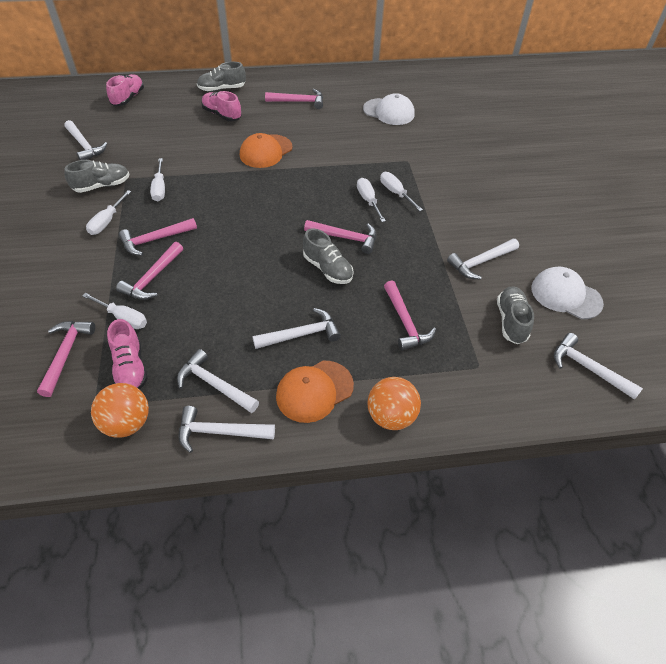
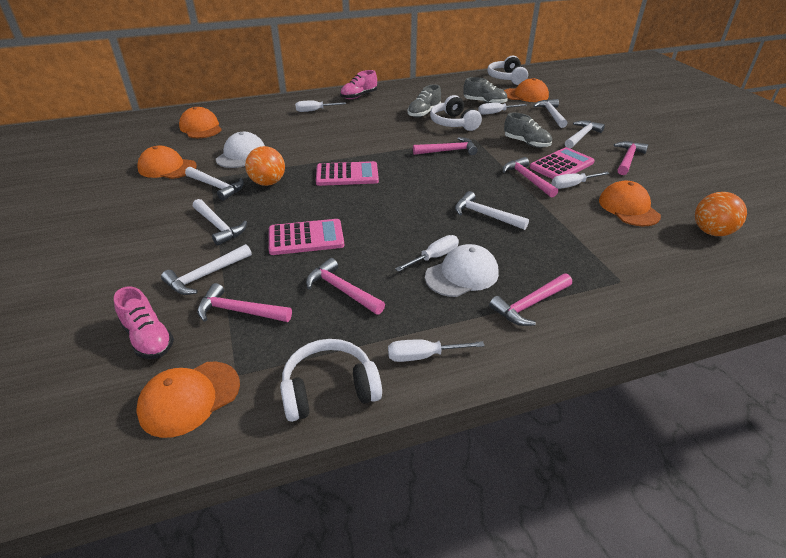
grey shoe: [65,160,130,193] [197,62,246,92] [303,229,353,284] [497,286,534,344] = 4 -> [408,84,441,117] [464,77,508,104] [504,112,552,148] = 3
orange cap: [240,133,292,168] [276,361,354,423] = 2 -> [136,361,240,438] [137,146,197,179] [179,107,221,138] [504,78,549,102] [599,181,661,227] = 5
pink calculator: none = 0 -> [269,219,344,255] [316,161,379,186] [530,147,595,179] = 3
pink shoe: [106,74,144,106] [107,319,148,390] [201,91,242,121] = 3 -> [114,286,174,359] [340,70,377,99] = 2
white headphones: none = 0 -> [280,339,382,422] [430,95,482,131] [487,56,528,85] = 3

